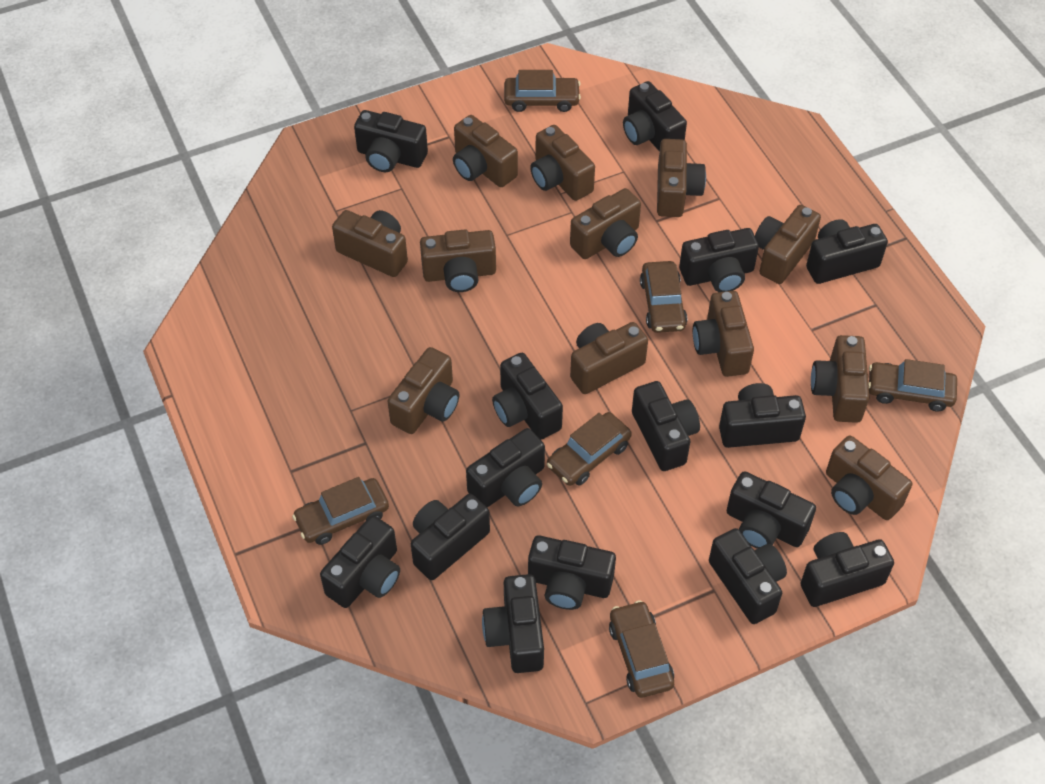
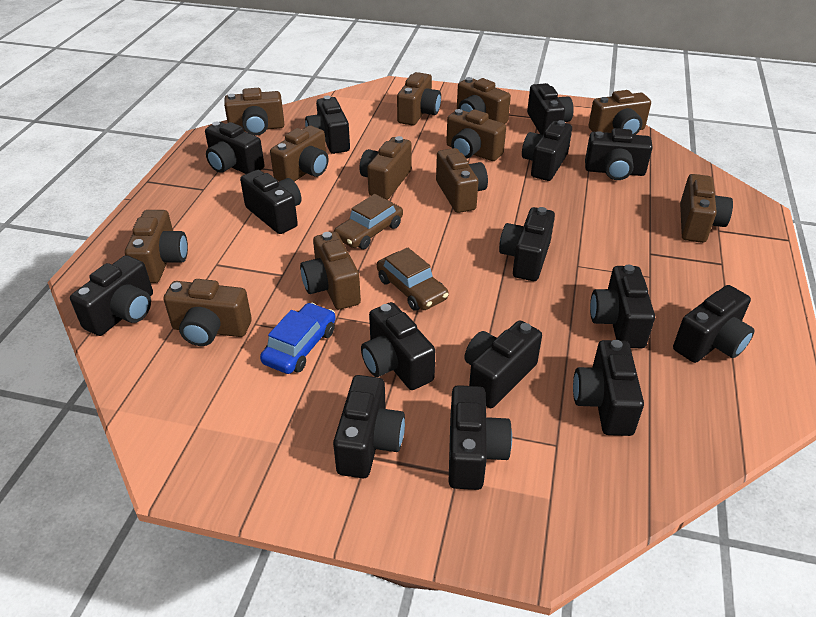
blue car: none = 0 -> [260,303,336,374] = 1
brown car: [292,477,389,545] [504,70,581,112] [547,412,632,486] [609,600,674,698] [640,261,687,333] [868,359,957,412] = 6 -> [334,194,403,249] [377,247,448,311] = 2

